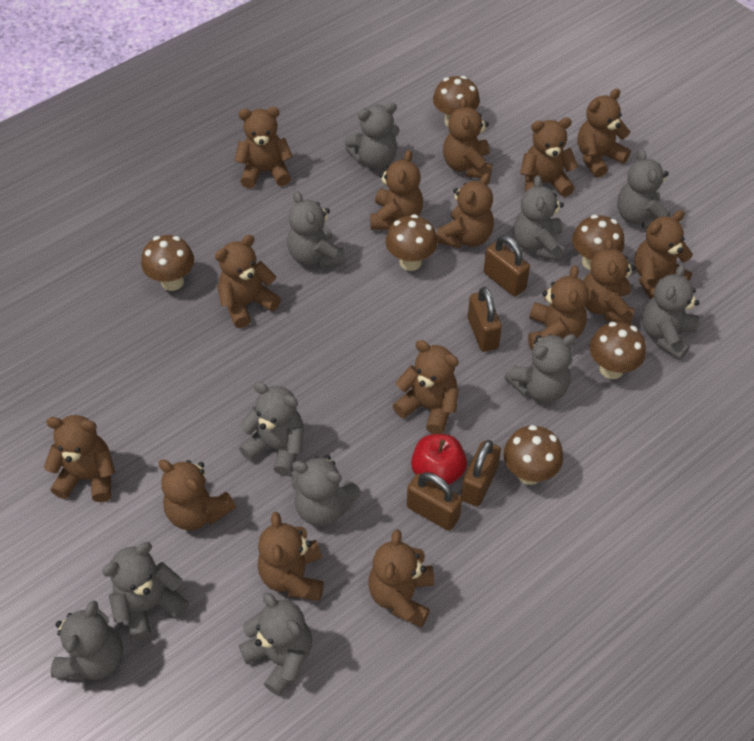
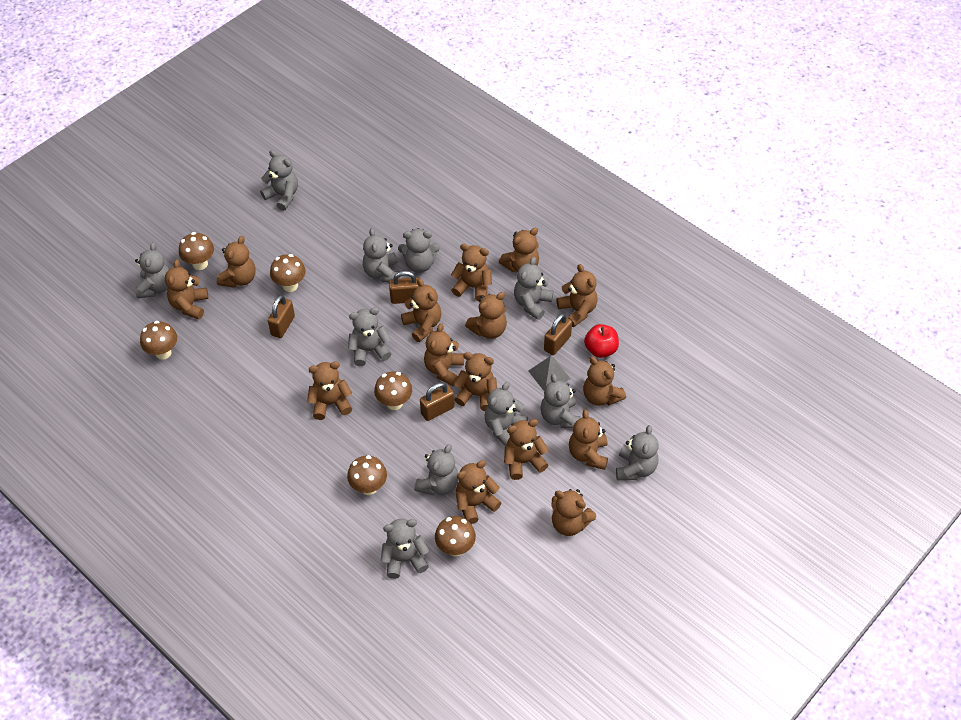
grey pyramid: none = 0 -> [528,356,571,391] = 1

